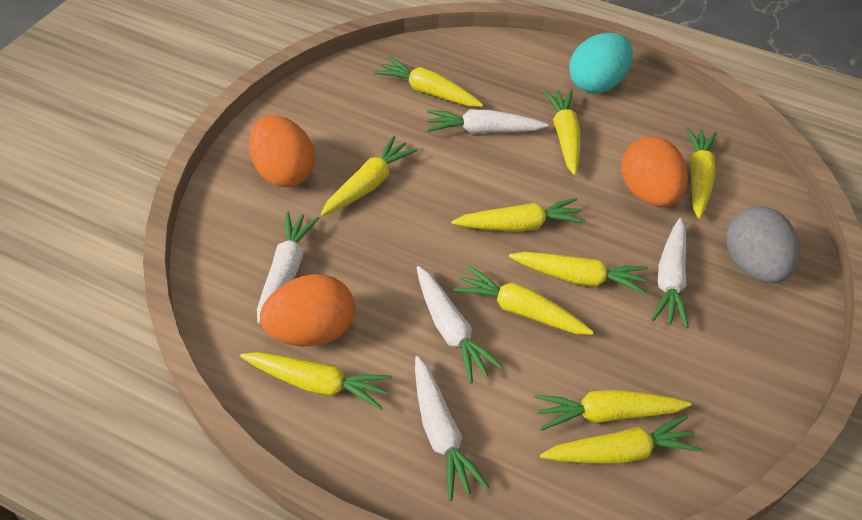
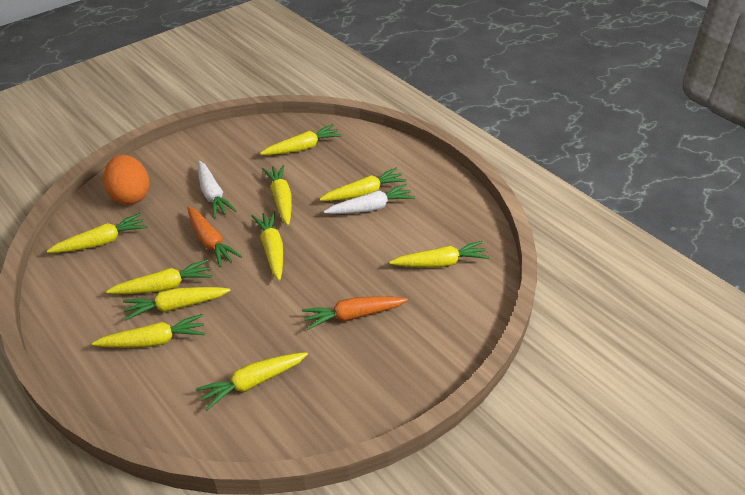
grey egg: [726,206,800,283] = 1 -> none = 0
orange carrot: none = 0 -> [187,206,242,267] [302,296,408,330] = 2
orange egg: [249,115,315,187] [260,274,355,346] [621,136,688,207] = 3 -> [103,155,150,205] = 1
turquoise egg: [569,33,633,93] = 1 -> none = 0
white carrot: [257,211,319,324] [415,356,489,501] [417,266,504,383] [427,109,548,134] [651,218,689,328] = 5 -> [198,161,237,218] [324,184,415,214] = 2

